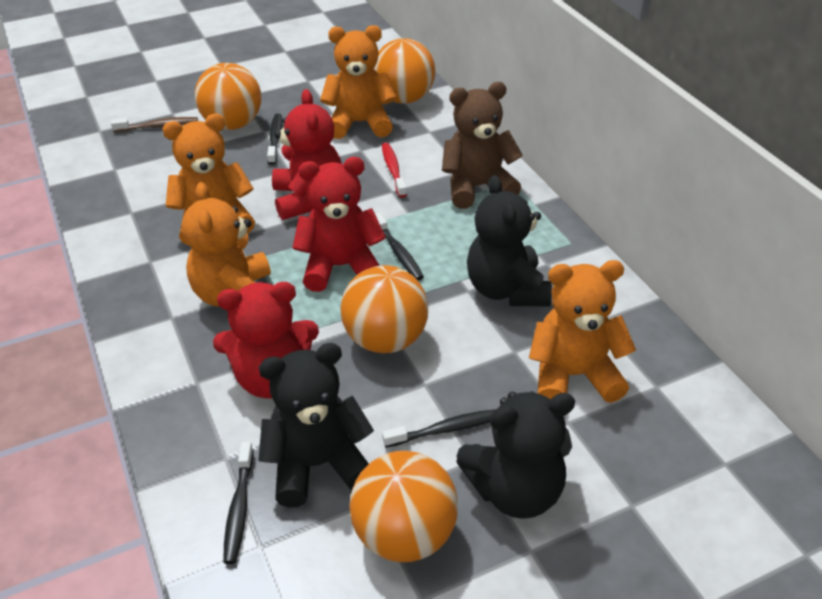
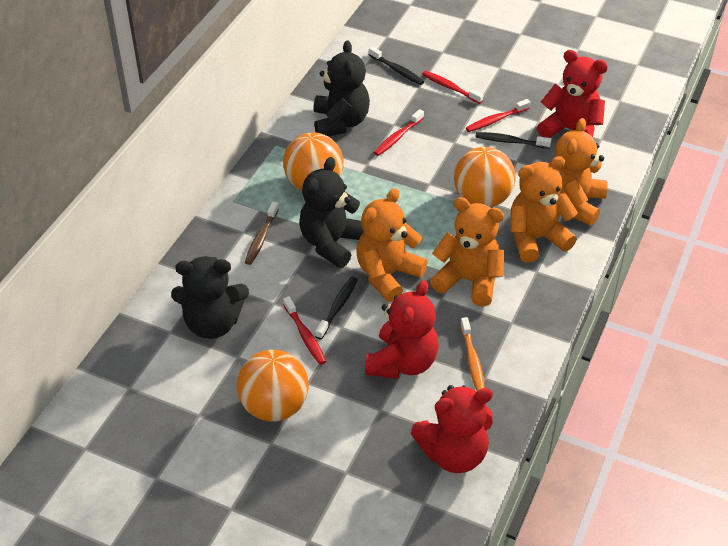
black toothbrush: [223,442,254,564] [267,113,282,165] [375,212,424,281] [382,409,496,448] = 4 -> [315,277,358,340] [369,46,424,85] [475,132,551,149] = 3
brown teddy bear: [442,82,523,209] = 1 -> none = 0
orange ball: [195,63,261,130] [340,265,428,353] [349,451,458,562] [373,38,435,104] = 4 -> [237,350,309,421] [283,132,343,191] [454,147,516,208] = 3
orange toothbrush: none = 0 -> [460,317,485,391] = 1
red toothbrush: [382,143,407,198] = 1 -> [283,296,326,365] [374,109,424,156] [422,71,483,104] [466,99,530,132] = 4

